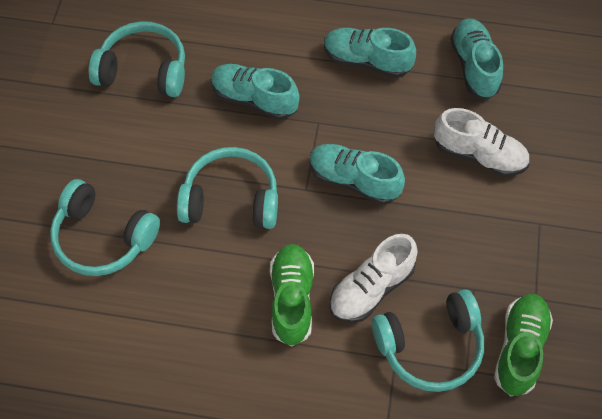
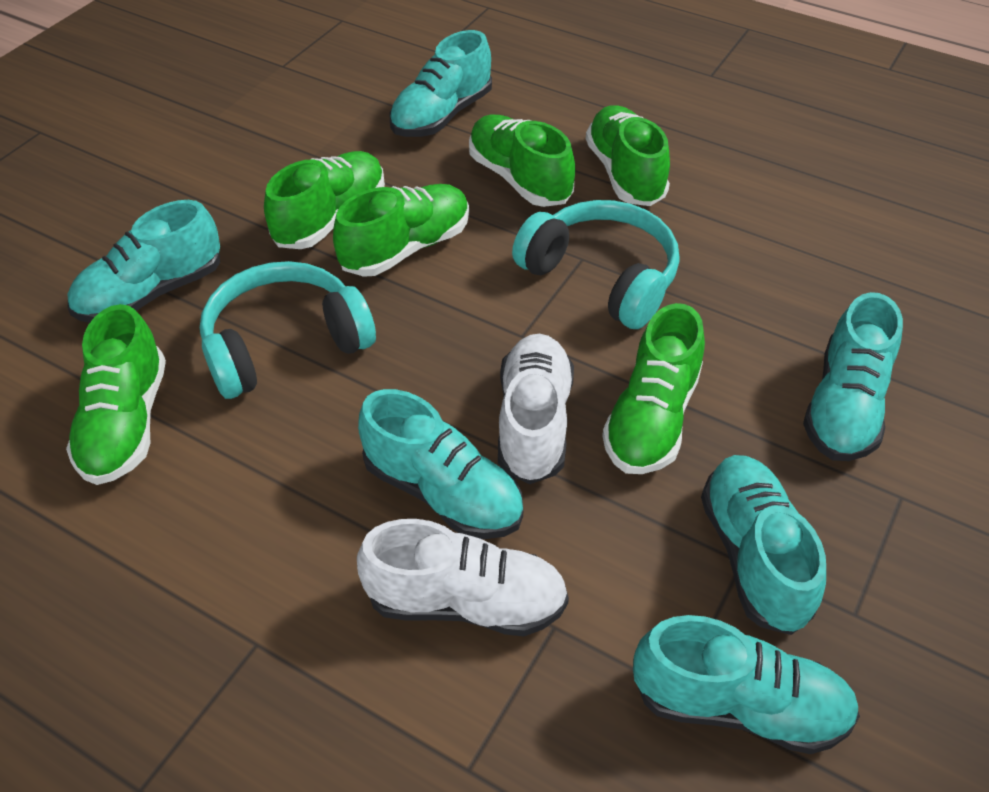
green shoe: [270,244,314,346] [494,294,553,396] = 2 -> [66,304,166,485] [264,151,385,249] [333,184,469,277] [469,115,575,207] [586,105,670,206] [602,303,705,474] = 6
turquoise headphones: [50,179,160,276] [89,21,185,97] [177,147,278,229] [372,289,484,392] = 4 -> [200,261,376,399] [512,200,679,329] = 2
turquoise shoe: [211,64,299,120] [309,144,405,205] [324,28,416,78] [450,18,503,99] = 4 -> [67,200,220,323] [358,389,523,539] [389,30,492,137] [633,615,860,754] [701,455,826,635] [803,292,903,461] = 6

